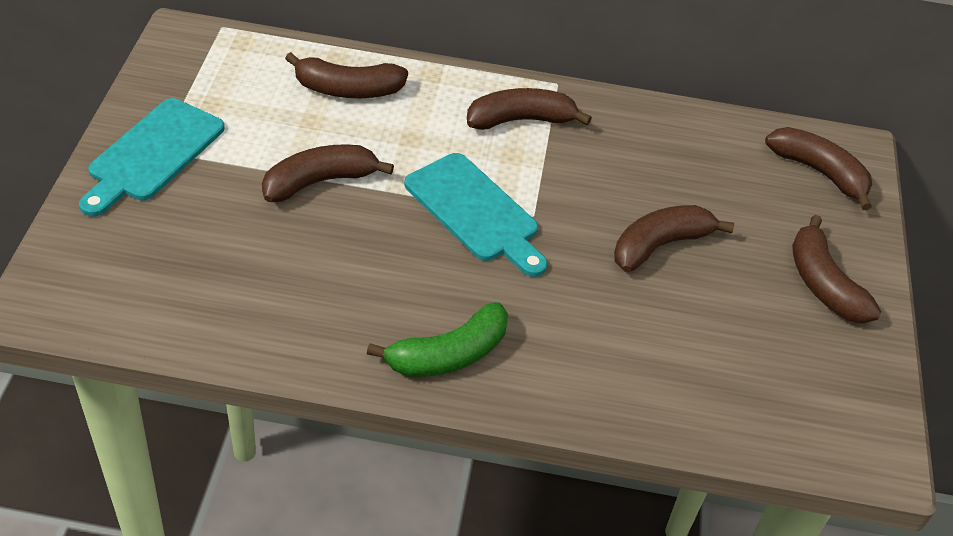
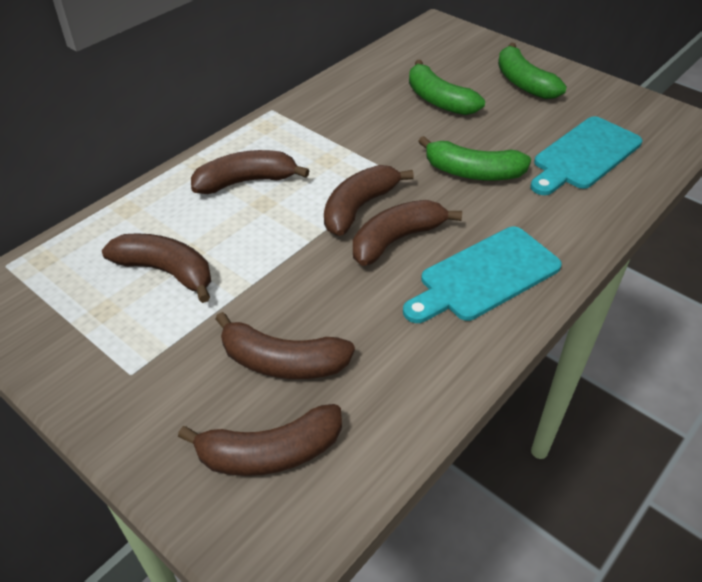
green banana: [367,302,508,377] = 1 -> [409,60,485,115] [418,136,531,180] [498,43,567,99] = 3

